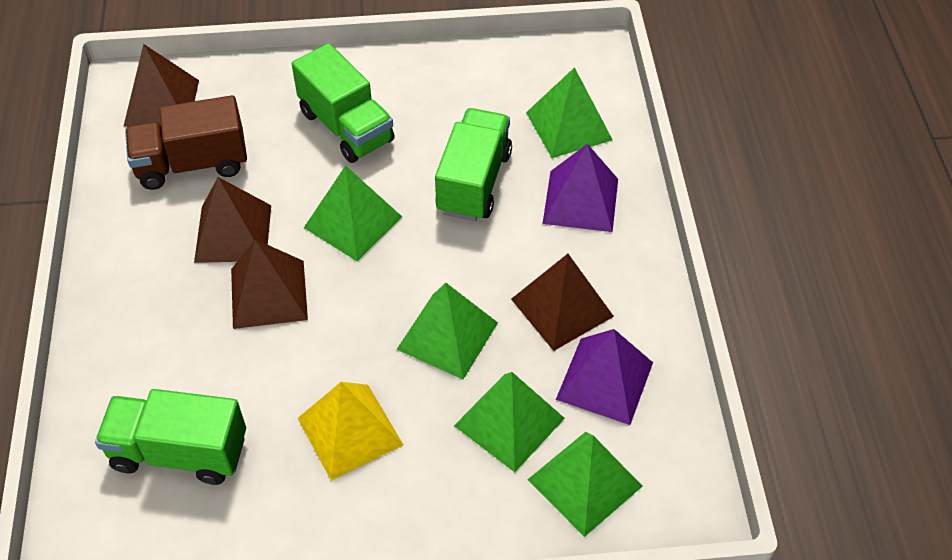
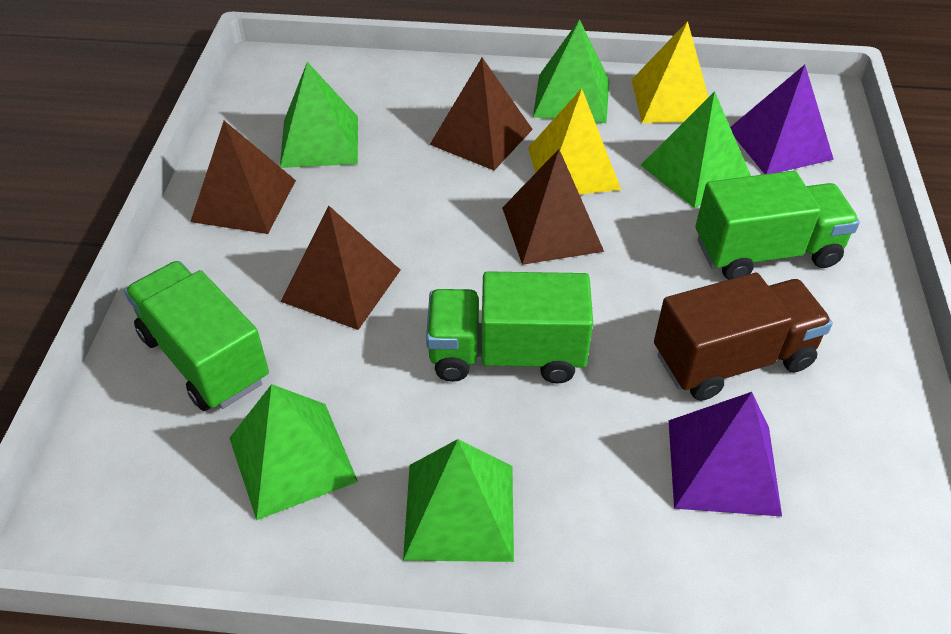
yellow pyramid: [298,382,403,481] = 1 -> [528,88,621,194] [632,21,708,123] = 2

